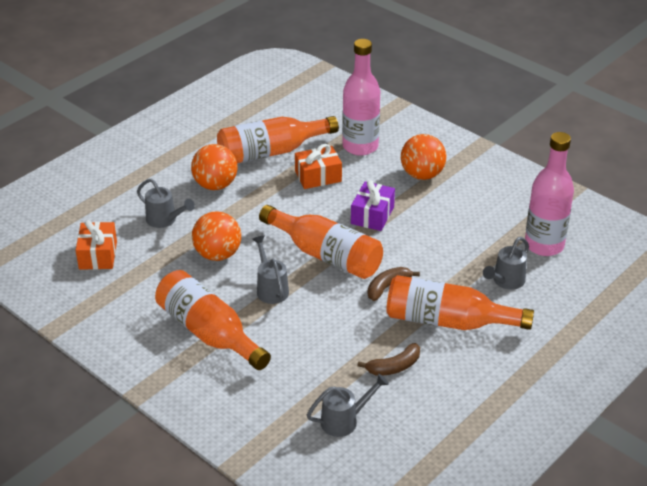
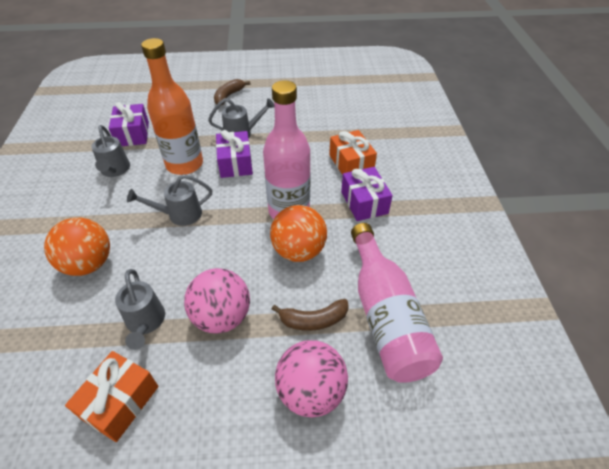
orange ball: [191,144,238,190] [192,211,241,261] [401,134,446,180] = 3 -> [44,218,110,276] [270,205,327,262] = 2
orange bottle: [155,270,271,370] [217,116,339,163] [259,205,383,279] [386,275,534,330] = 4 -> [141,38,203,175] = 1
pink ball: none = 0 -> [184,268,250,333] [275,340,348,417] = 2
purple gift: [351,180,395,231] = 1 -> [109,102,149,146] [216,130,253,178] [341,167,393,221] = 3

